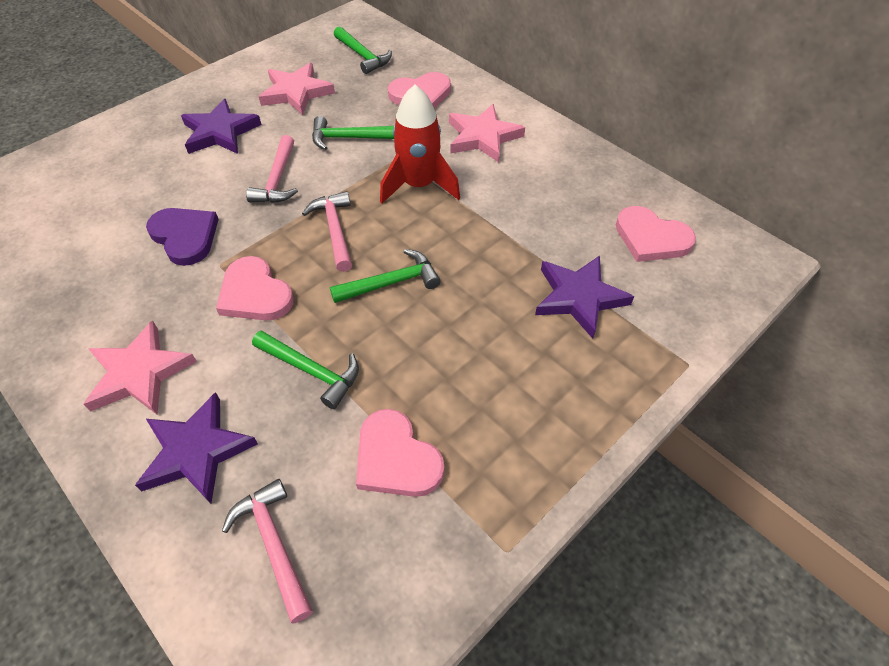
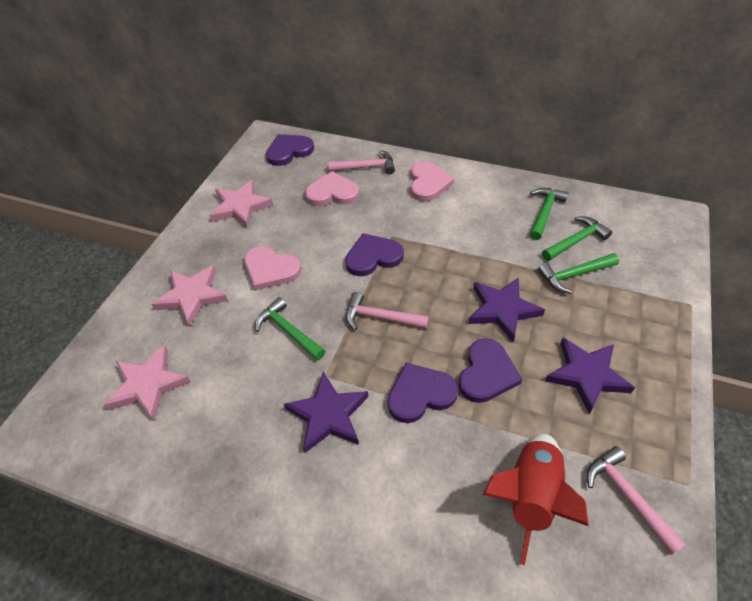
pink heart: [216,256,294,321] [356,409,444,497] [388,72,451,109] [616,206,696,262] = 4 -> [244,246,301,290] [305,172,360,206] [410,161,455,201] = 3
purple heart: [146,208,219,266] = 1 -> [266,134,314,166] [345,233,404,276] [387,363,458,423] [459,338,522,403] = 4

